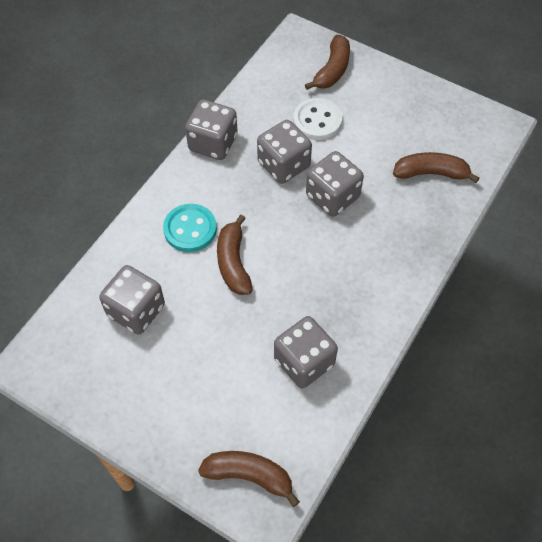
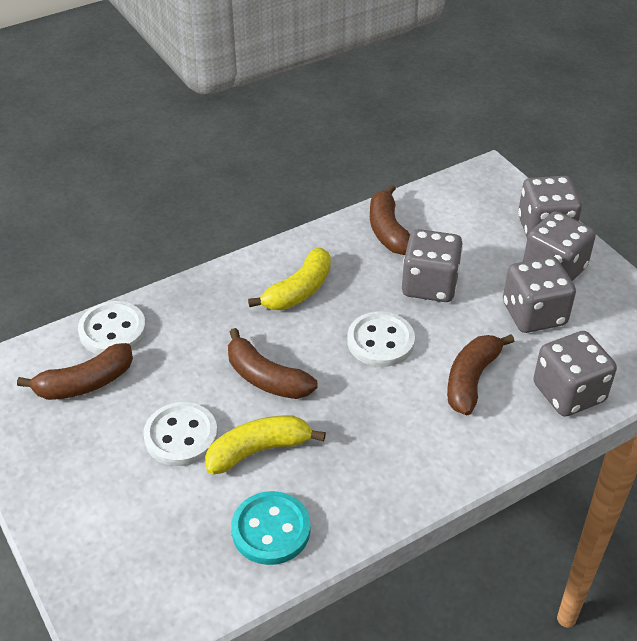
white button: [293,98,342,140] = 1 -> [78,301,146,354] [143,402,218,466] [347,312,415,367] = 3
yellow banana: none = 0 -> [205,416,326,475] [248,247,331,310] = 2

